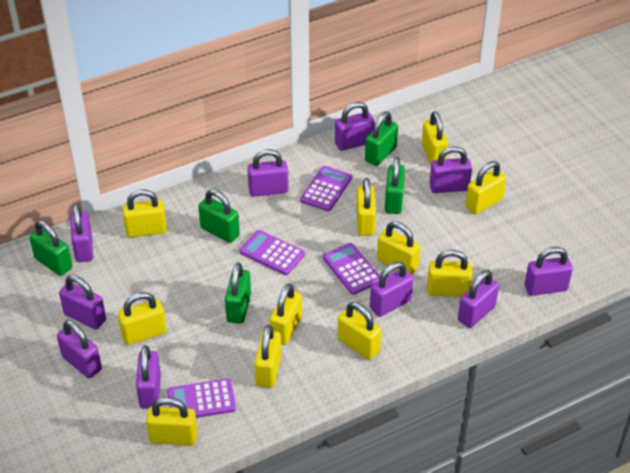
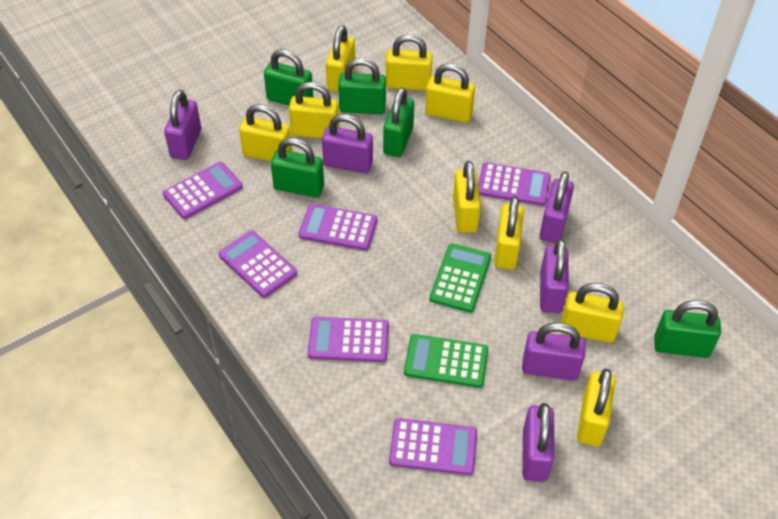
green calculator: none = 0 -> [404,334,488,388] [429,243,491,312] = 2
purple calculator: [167,378,236,418] [240,230,305,275] [300,166,352,211] [323,243,380,295] = 4 -> [163,162,243,219] [219,231,297,298] [299,204,377,251] [308,317,389,362] [389,418,477,475] [478,162,551,206] = 6
purple padlock: [57,320,102,378] [59,275,106,329] [70,203,93,262] [136,345,161,409] [247,149,289,197] [335,102,374,151] [370,262,414,317] [429,146,472,193] [458,270,499,328] [524,247,573,296] = 10 -> [164,90,201,160] [322,114,373,173] [522,323,586,381] [522,403,554,482] [539,171,574,243] [540,239,569,313] = 6
yellow padlock: [118,292,167,345] [123,189,167,238] [146,397,198,446] [255,325,281,388] [270,284,302,345] [337,302,381,360] [356,178,376,236] [377,221,420,275] [422,111,448,165] [427,250,473,297] [465,161,506,214] = 11 -> [239,104,292,161] [289,82,339,138] [326,25,355,92] [386,34,433,91] [425,63,475,123] [453,161,481,233] [494,196,524,270] [561,283,624,343] [577,368,616,446] = 9

